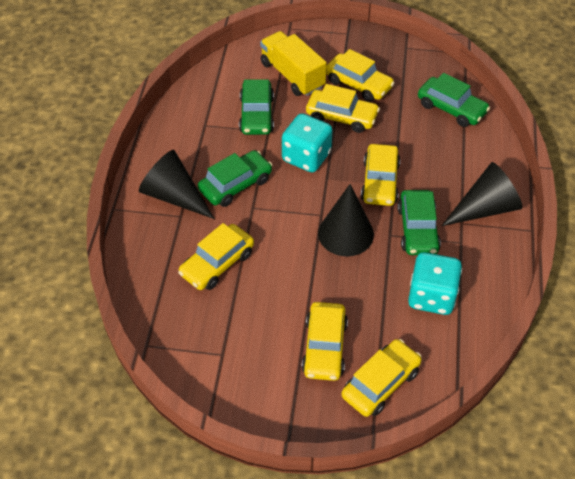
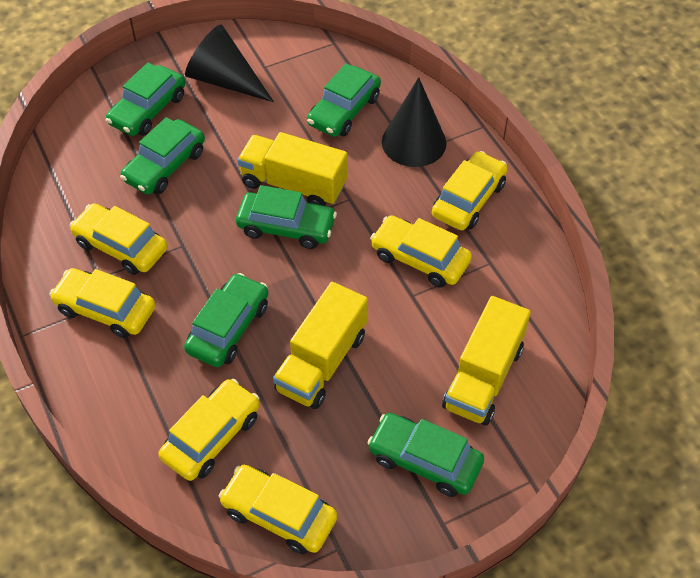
black cone: [139,150,215,219] [318,184,374,256] [441,162,523,226] = 3 -> [185,25,274,102] [382,77,447,167] = 2
green car: [198,150,272,207] [239,79,274,135] [397,190,441,255] [418,73,490,127] = 4 -> [106,63,185,136] [120,117,205,194] [184,273,268,367] [236,185,337,249] [307,63,381,137] [367,413,484,497] = 6
turquoise dice: [282,113,333,173] [408,252,462,315] = 2 -> none = 0
yellow truck: [260,31,327,96] = 1 -> [237,132,348,206] [273,282,368,409] [442,296,531,426] = 3

